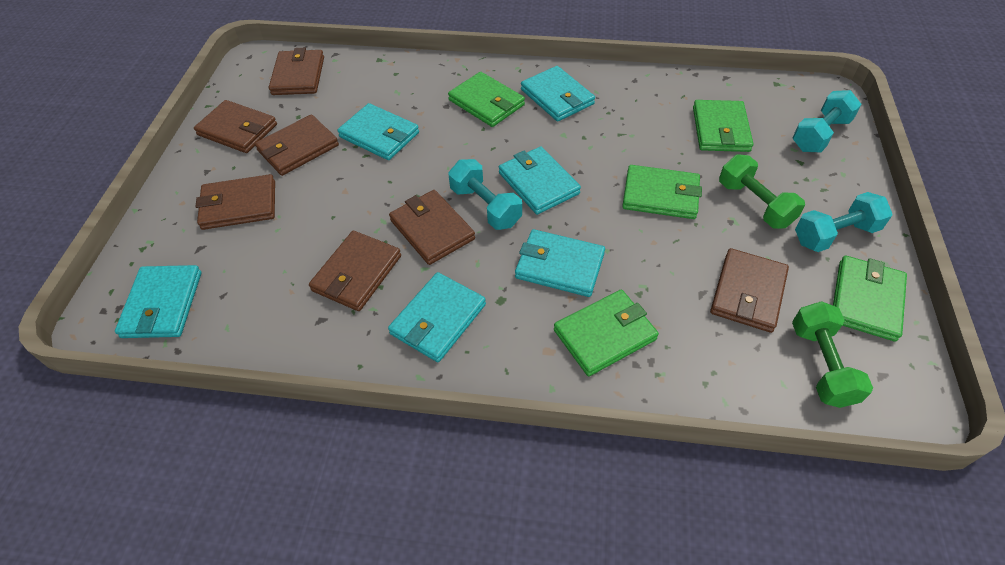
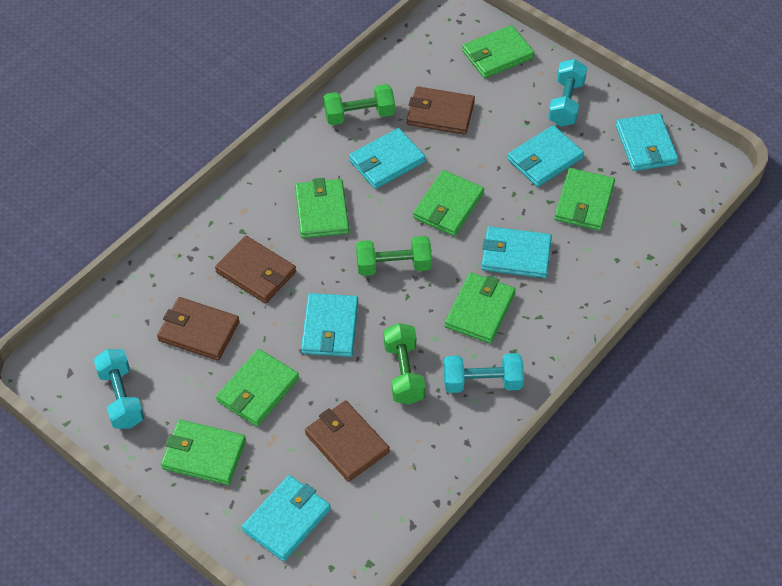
brown wallet: [194,100,277,153] [196,174,275,230] [255,114,339,176] [269,48,324,95] [309,231,401,311] [389,190,475,265] [710,248,789,333] = 7 -> [157,297,240,361] [215,236,296,303] [305,401,390,482] [407,86,475,135] = 4
green dumbbell: [719,155,805,229] [792,301,873,408] = 2 -> [323,84,395,125] [356,236,432,276] [384,323,425,405] = 3
green wallet: [448,72,525,127] [554,290,659,376] [622,165,702,219] [693,100,753,152] [833,256,907,342] = 5 -> [161,419,246,485] [216,349,299,426] [295,178,349,238] [413,170,484,236] [445,272,516,344] [462,25,535,78] [554,168,615,231] = 7

